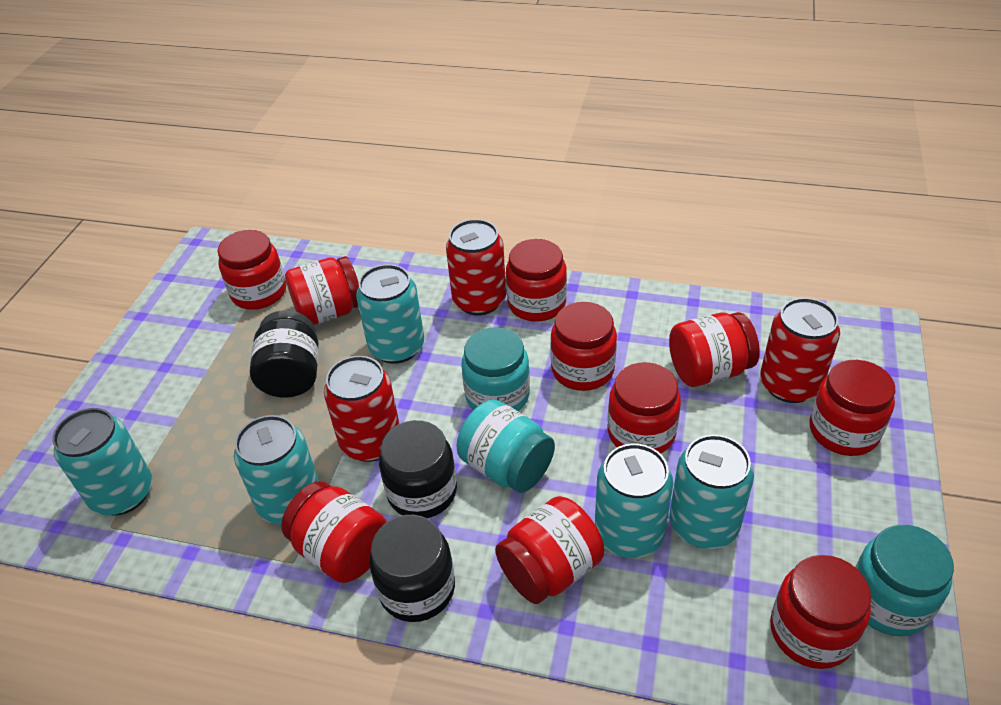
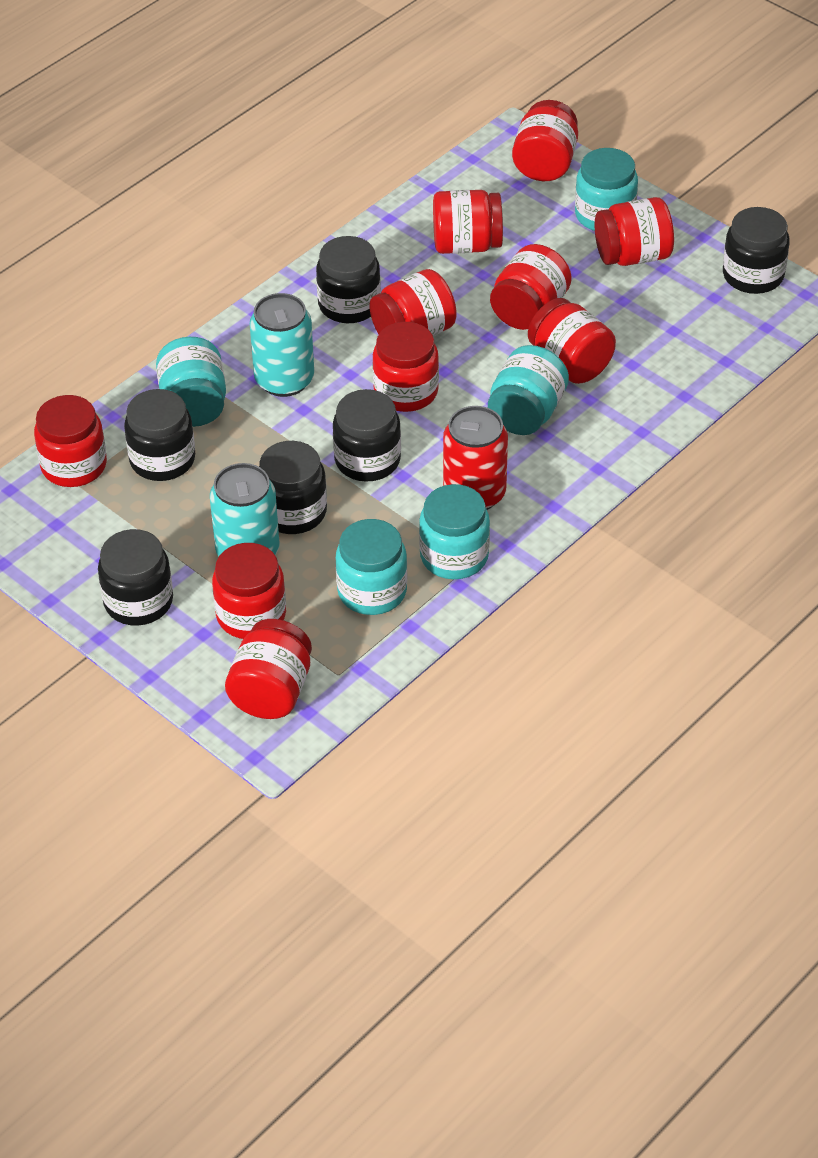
black jar: [250,310,318,398] [369,515,455,622] [379,420,457,518] = 3 -> [98,529,173,626] [124,389,195,481] [259,441,327,534] [316,236,381,323] [333,389,401,482] [723,207,789,294] = 6
red can: [324,356,399,462] [446,219,506,316] [760,298,840,403] = 3 -> [443,406,508,510] = 1
turquoise can: [52,408,152,516] [234,415,319,524] [356,264,424,364] [595,444,673,558] [670,434,754,549] = 5 -> [210,463,280,556] [250,293,314,397] = 2
turquoise jar: [457,399,555,493] [461,327,530,411] [855,525,954,637] = 3 -> [156,337,226,427] [336,519,407,615] [419,484,490,579] [488,345,569,435] [575,148,638,231] = 5

